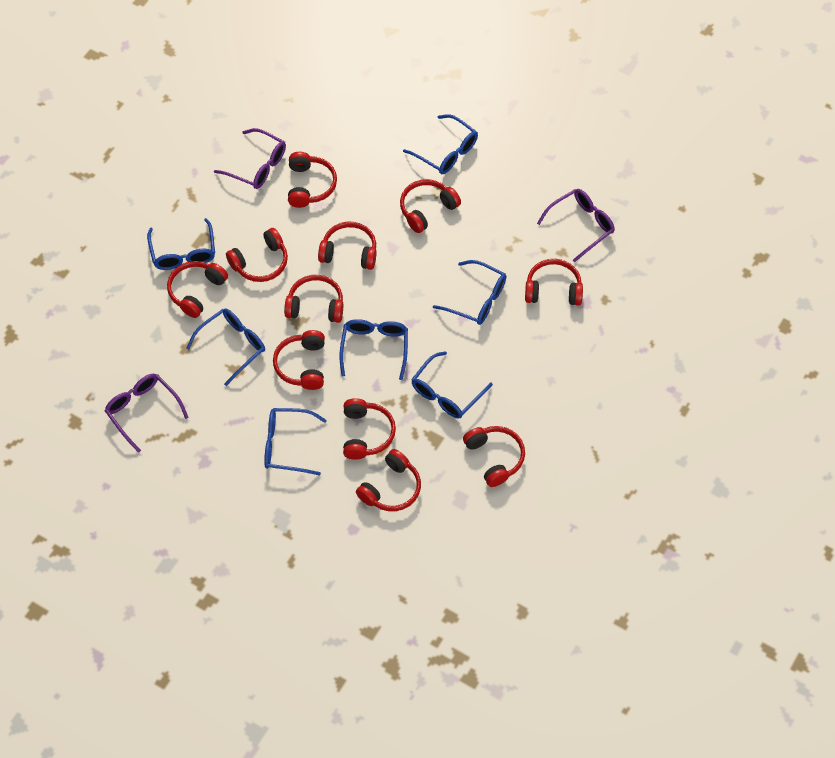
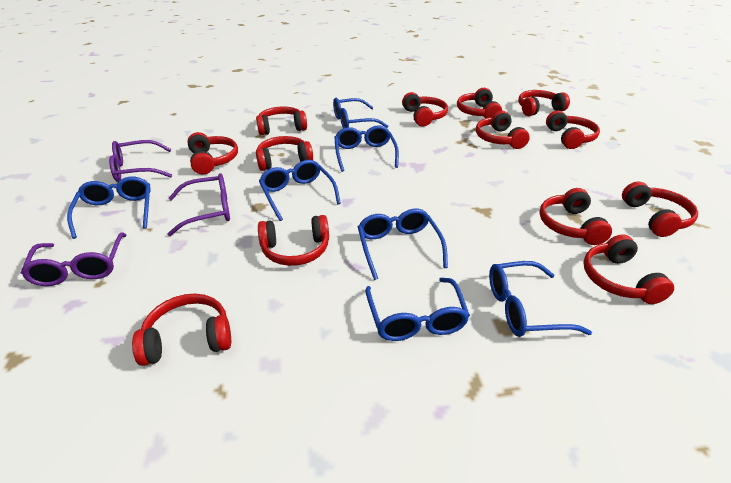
red headphones: [167,261,228,318] [226,228,288,282] [273,330,325,390] [284,275,343,323] [288,152,337,208] [318,222,377,270] [343,398,396,460] [356,449,421,511] [400,179,461,233] [463,426,525,487] [525,259,583,306] = 11 -> [132,294,231,366] [187,132,238,175] [256,106,307,135] [256,136,313,171] [258,215,329,266] [402,92,448,126] [457,88,502,118] [476,111,530,149] [518,90,570,116] [539,188,612,245] [546,111,600,149] [583,234,674,304] [622,181,698,237] = 13

